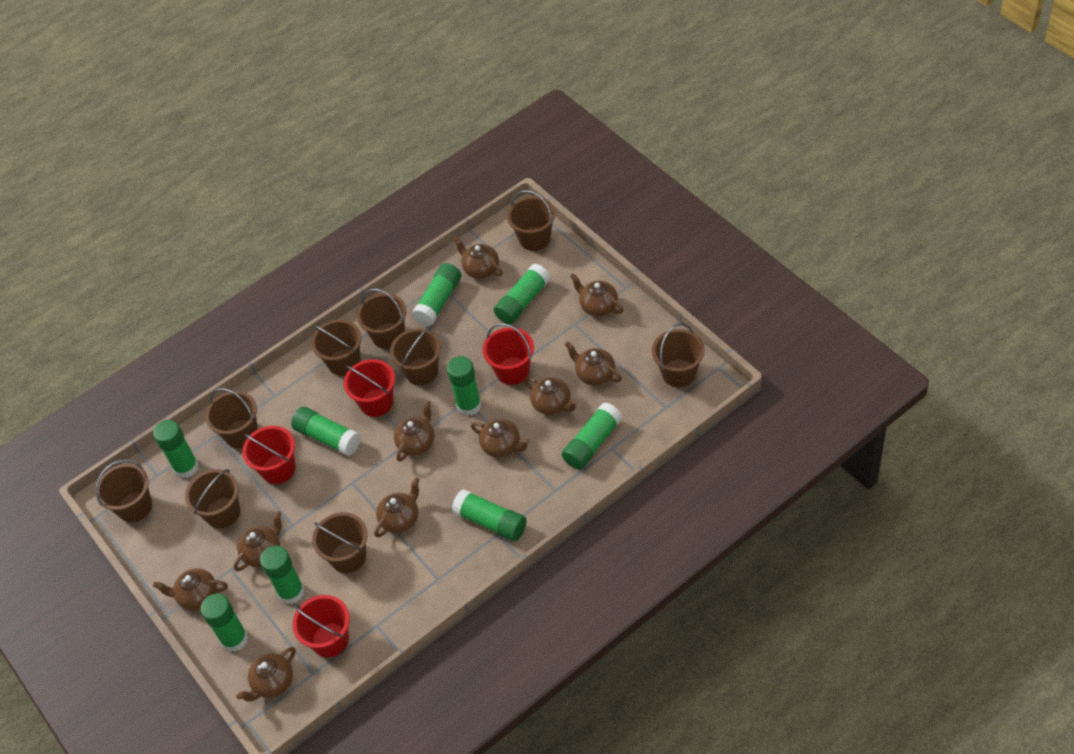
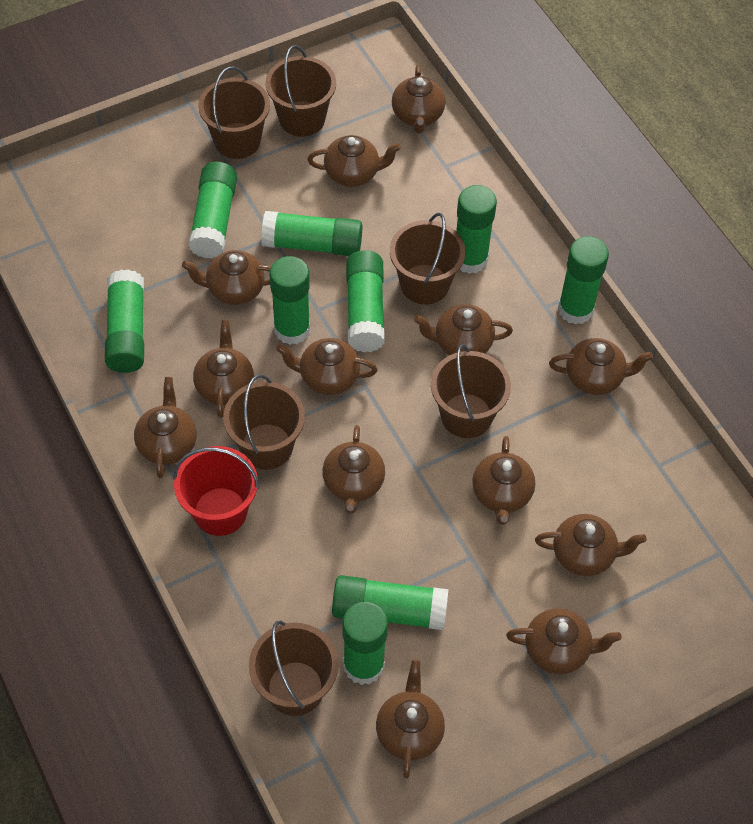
brown bucket: [96,460,152,522] [185,469,240,528] [205,388,258,448] [311,319,361,376] [312,512,368,573] [357,289,407,349] [390,327,441,385] [507,190,555,251] [652,323,705,387] = 9 -> [198,66,270,159] [223,374,305,470] [249,621,338,716] [266,45,336,137] [390,213,466,305] [431,344,511,438] = 6
brown teapot: [153,568,228,610] [234,511,282,571] [236,647,296,702] [374,477,420,538] [394,400,435,462] [453,236,503,279] [471,419,530,458] [524,377,578,415] [565,341,622,386] [570,273,623,317] = 10 -> [134,377,196,478] [182,250,271,305] [193,320,254,418] [276,338,378,395] [307,135,401,187] [322,425,385,514] [376,659,445,778] [392,65,445,133] [414,304,513,356] [472,436,535,525] [506,608,622,674] [535,514,647,576] [549,338,653,395] = 13
red bucket: [242,426,295,484] [292,595,350,658] [344,359,395,417] [483,323,534,385] = 4 -> [173,446,259,536] = 1

